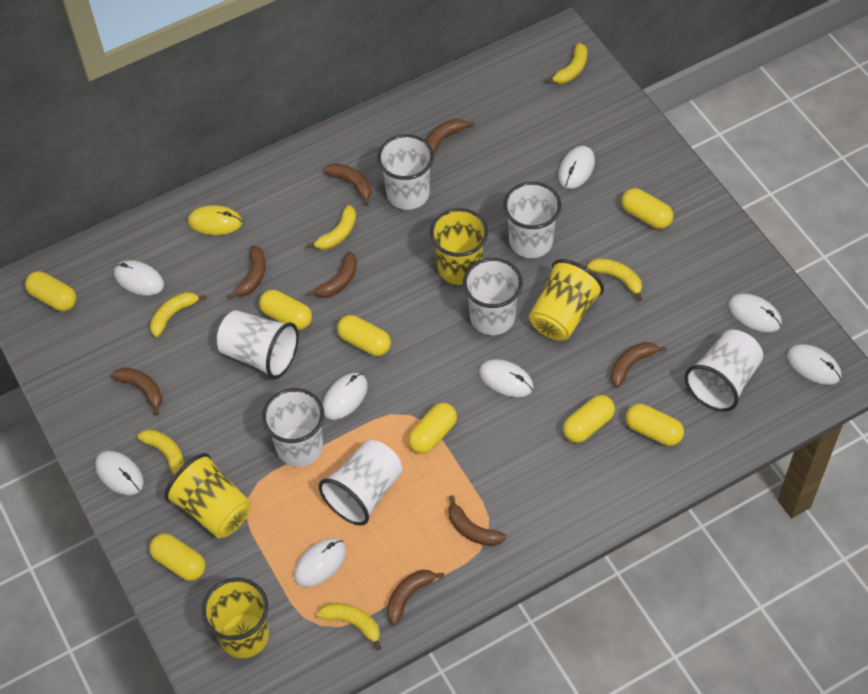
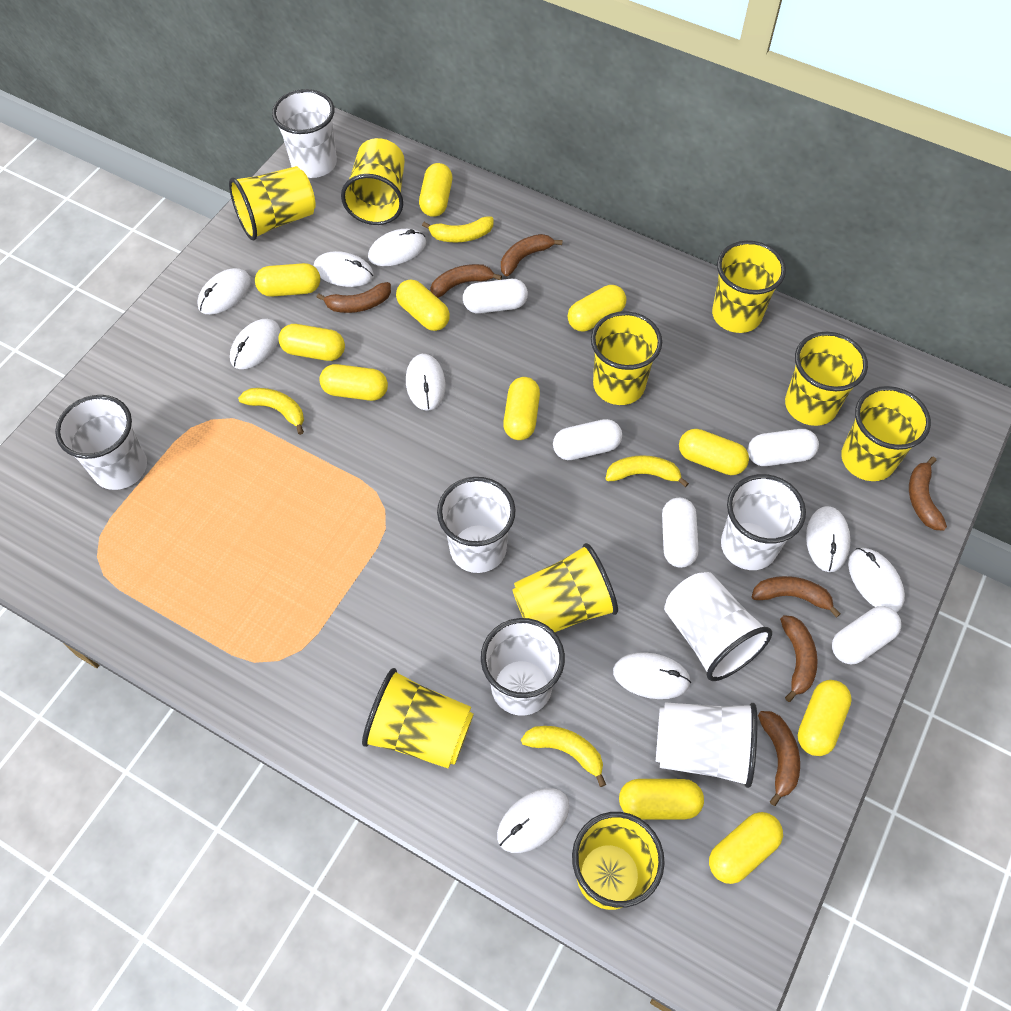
brown banana: [111,367,163,415] [228,246,266,299] [307,251,357,298] [323,163,371,206] [387,570,444,625] [426,119,474,154] [448,495,506,546] [611,342,666,387] = 8 -> [316,282,391,313] [430,264,502,298] [501,234,562,276] [752,576,840,618] [758,711,800,806] [780,615,818,702] [909,456,947,531] = 7
white capsule: none = 0 -> [463,279,528,314] [553,419,622,460] [662,498,699,568] [748,429,819,466] [832,606,901,664] = 5
white mouse: [95,451,144,495] [114,260,164,296] [294,538,346,587] [322,373,368,420] [479,359,534,397] [558,146,595,189] [728,294,782,332] [787,344,841,385] = 8 -> [197,268,251,315] [230,319,281,369] [314,251,374,287] [368,229,426,266] [406,354,446,411] [497,788,569,853] [613,652,691,699] [806,506,851,572] [848,548,905,612] = 9
yellow banana: [137,429,185,475] [150,292,206,337] [307,205,356,250] [317,603,381,650] [545,43,587,84] [587,258,642,301] = 6 -> [238,388,304,435] [422,217,494,242] [521,726,606,787] [606,455,689,487] = 4
yellow capsule: [25,271,76,311] [149,534,206,581] [259,290,312,330] [337,315,391,356] [408,403,457,454] [563,395,615,443] [621,188,673,229] [626,404,684,446] = 8 -> [255,263,320,297] [278,324,345,361] [319,364,388,401] [396,279,450,331] [419,163,452,217] [503,377,540,440] [568,285,627,331] [619,779,704,819] [679,429,749,475] [709,812,783,884] [797,680,852,756] = 11
yellow cup: [164,453,251,538] [202,578,269,658] [430,208,488,285] [529,259,604,340] = 4 -> [229,166,316,240] [341,138,405,225] [362,668,474,769] [512,543,618,632] [572,812,665,910] [591,311,662,405] [712,241,786,333] [785,332,868,426] [841,386,931,481] = 9
yellow mouse: [188,205,242,235] = 1 -> none = 0

